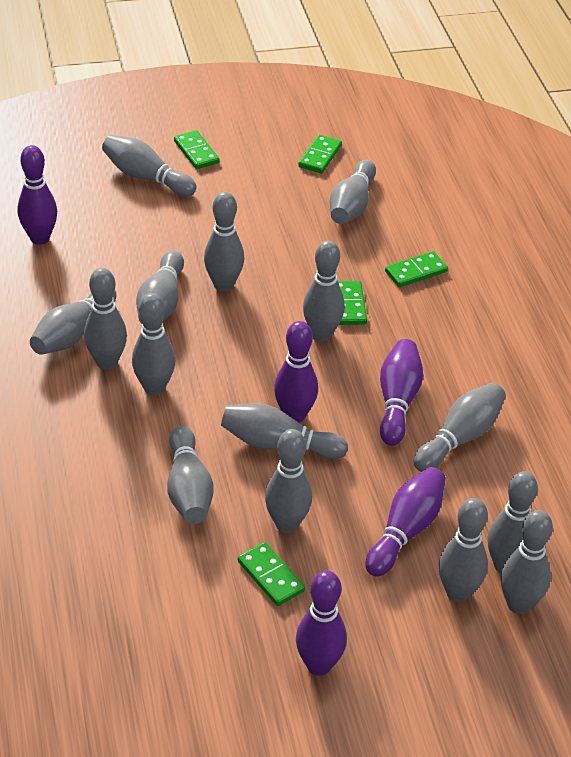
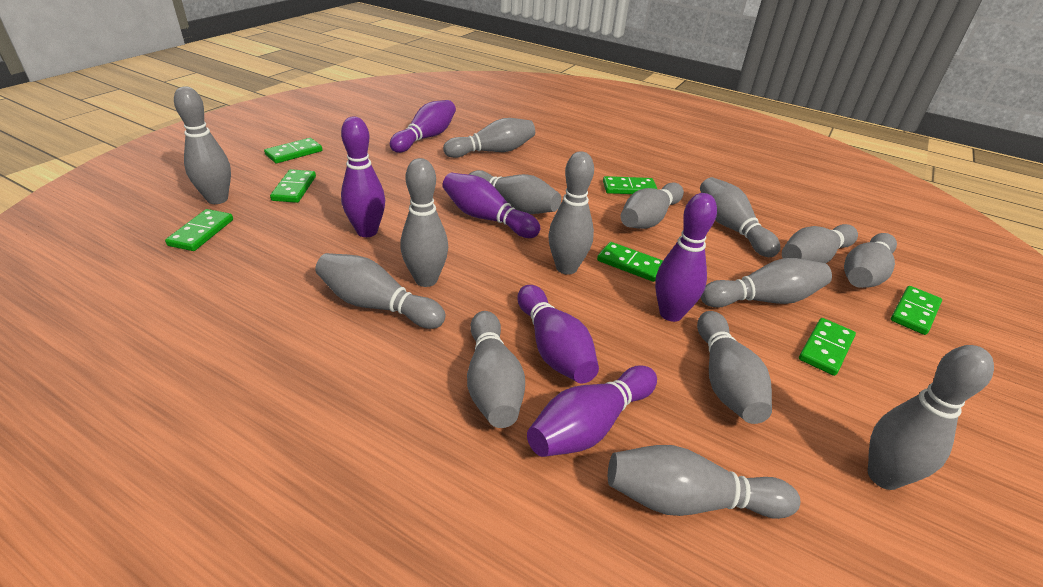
green domino: [174,130,219,169] [238,542,305,606] [298,135,342,173] [338,281,367,325] [385,251,448,287] = 5 -> [165,209,233,251] [264,138,322,163] [270,169,316,203] [597,242,663,282] [603,176,657,194] [799,318,856,376] [891,286,942,335] = 7
purple bowling pin: [18,145,57,245] [274,321,318,423] [296,570,347,676] [365,467,446,576] [380,339,423,446] = 5 -> [341,117,385,237] [390,100,456,153] [442,173,540,238] [517,285,599,384] [527,365,657,457] [655,193,717,322] = 6

